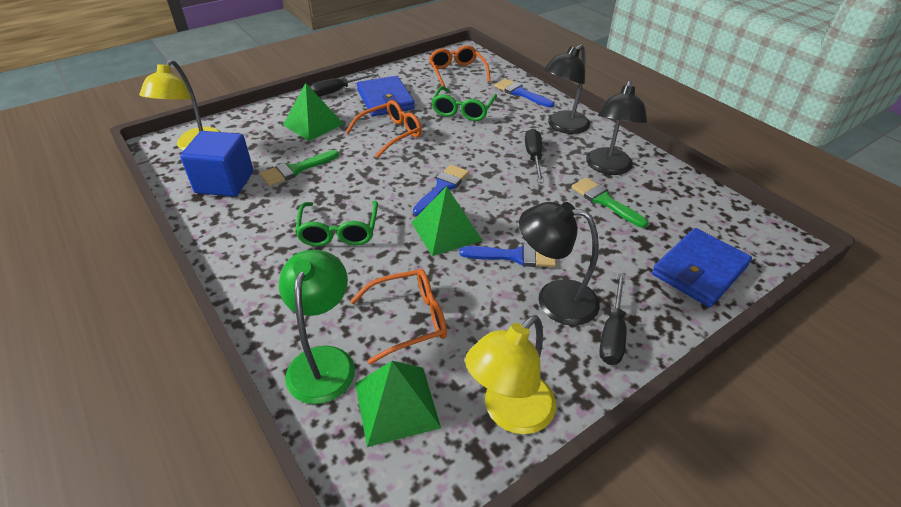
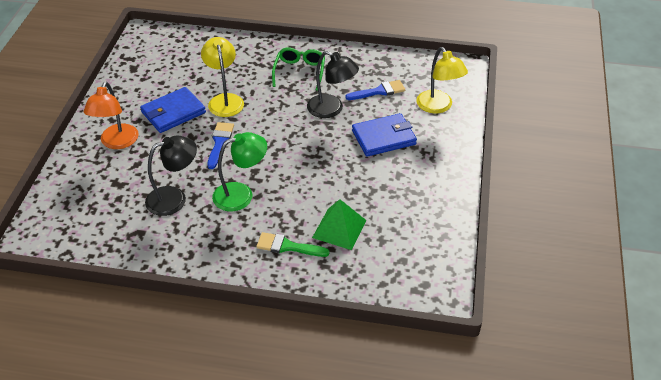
black lamp: [519,202,600,326] [544,44,590,134] [586,80,647,175] = 3 -> [145,136,197,216] [307,51,359,118] = 2
black screwdriver: [310,72,379,97] [525,129,544,183] [599,273,626,365] = 3 -> none = 0
blue brush: [413,165,469,216] [459,243,556,267] [494,79,554,108] = 3 -> [208,122,234,169] [346,80,405,100] = 2
blue cube: [180,131,253,197] = 1 -> none = 0
green brush: [260,150,339,186] [571,177,648,228] = 2 -> [256,232,330,257] = 1
green glasses: [295,201,378,246] [432,86,497,121] = 2 -> [272,47,325,91] = 1
green pyramid: [283,83,343,141] [355,361,441,447] [411,186,483,256] = 3 -> [312,199,367,250] = 1
orange glasses: [346,100,422,158] [350,269,447,365] [429,45,491,87] = 3 -> none = 0
orange lamp: none = 0 -> [84,81,139,149] = 1

